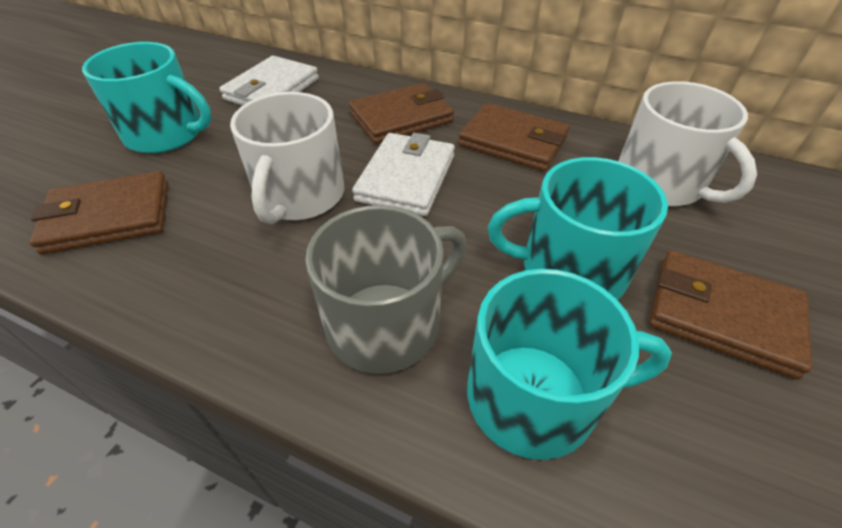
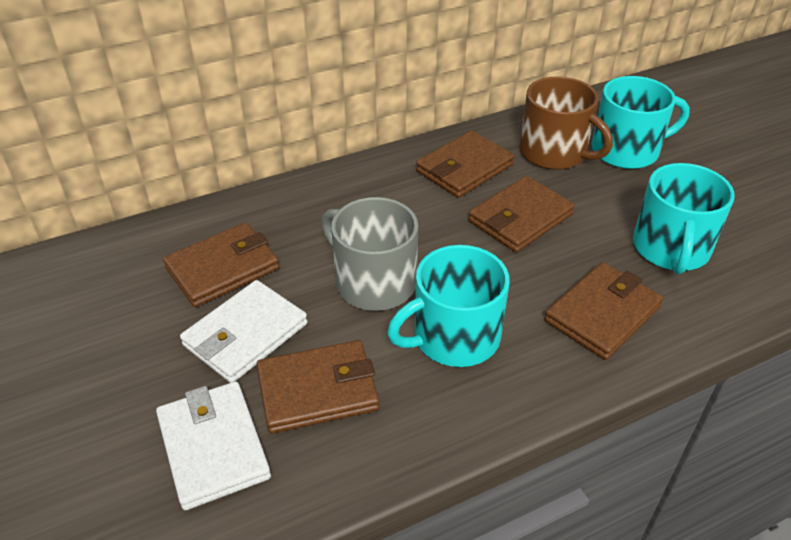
brown mug: none = 0 -> [520,76,613,170] = 1
brown wallet: [29,171,168,255] [349,83,454,144] [458,103,570,172] [649,250,812,379] = 4 -> [163,222,279,307] [256,340,379,434] [416,130,515,198] [469,176,575,252] [544,262,663,360] = 5
white mug: [230,92,344,224] [619,81,757,206] = 2 -> none = 0

